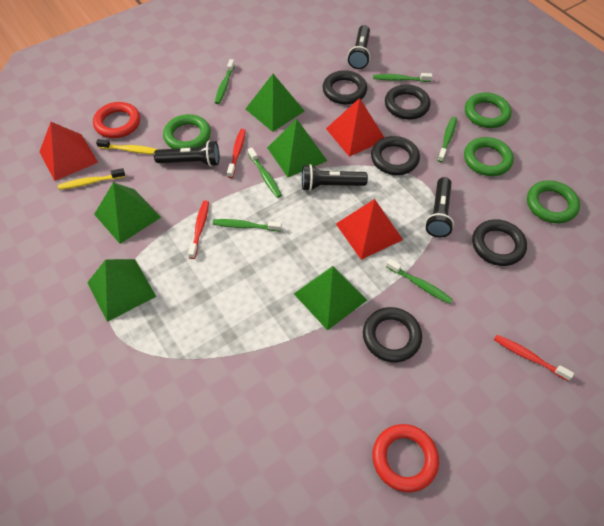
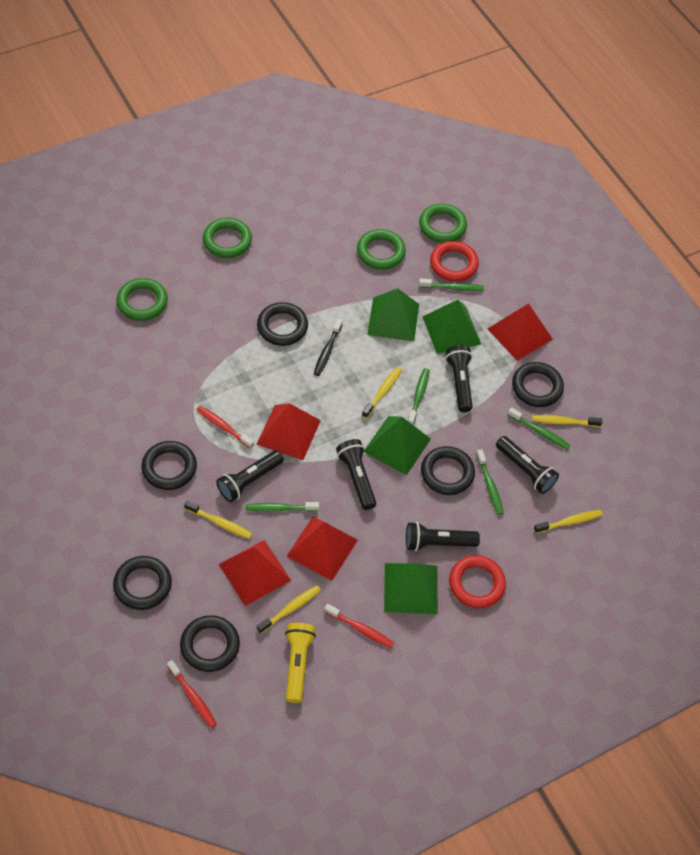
black flashlight: [154,141,219,167] [302,164,368,191] [348,25,370,69] [425,177,454,237] = 4 -> [216,450,284,502] [336,439,376,510] [406,522,480,551] [445,345,473,412] [496,436,559,494] = 5
black ring: [323,70,367,104] [363,307,422,362] [371,136,420,175] [385,84,431,119] [472,219,527,266] = 5 -> [113,556,172,610] [141,441,197,490] [180,615,240,672] [257,302,308,346] [421,446,475,495] [512,362,564,407] = 6
black toothbrush: none = 0 -> [314,319,343,376] = 1
green pyramid: [87,259,156,322] [94,182,161,244] [246,74,304,132] [267,119,327,177] [294,266,367,330] = 5 -> [364,416,431,475] [367,288,419,342] [384,563,438,614] [422,300,481,354] = 4
green toothbrush: [213,219,282,231] [215,59,235,104] [248,147,282,198] [373,73,432,82] [386,259,453,304] [437,117,457,162] = 6 -> [246,502,319,512] [408,368,430,425] [419,278,484,291] [476,449,504,515] [508,407,571,450] = 5
red pyramid: [39,122,98,181] [326,98,385,157] [336,199,403,260] = 3 -> [219,540,291,606] [256,403,321,460] [287,516,358,581] [488,303,553,361] = 4
yellow flashlight: none = 0 -> [285,623,316,703] = 1
yellow toothbrush: [58,168,125,190] [96,139,159,154] = 2 -> [184,501,252,539] [257,585,321,634] [362,367,402,418] [532,415,602,427] [534,510,603,533] = 5

